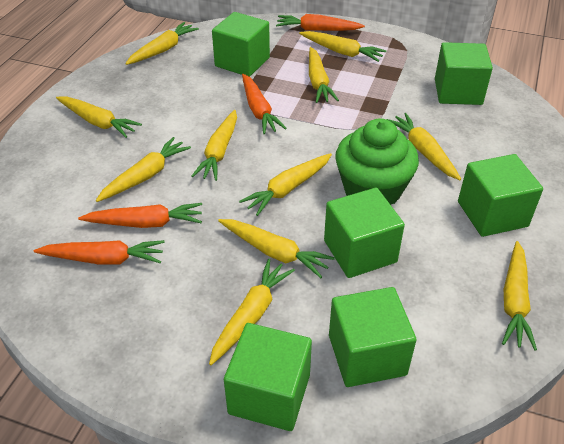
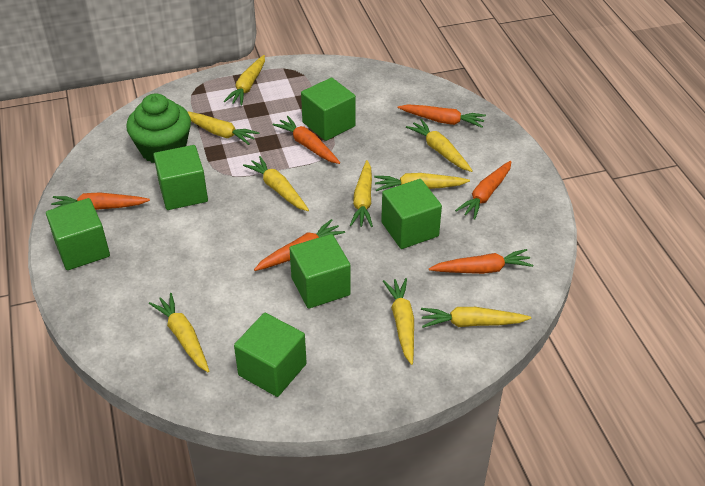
orange carrot: [34,240,165,264] [78,203,202,228] [242,74,287,134] [276,14,365,31] = 4 -> [51,192,150,210] [254,219,345,271] [273,116,340,164] [398,105,486,128] [429,249,533,274] [455,161,511,220] = 6
yellow carrot: [56,96,142,138] [96,137,191,202] [125,22,199,65] [192,110,237,181] [209,259,295,365] [218,219,335,278] [239,153,332,216] [299,31,387,62] [309,47,339,103] [386,113,461,180] [502,241,537,351] = 11 -> [149,293,209,372] [188,112,260,145] [224,55,265,106] [243,156,309,211] [350,160,373,227] [374,173,470,191] [383,278,414,365] [406,119,473,172] [421,307,531,328] = 9

